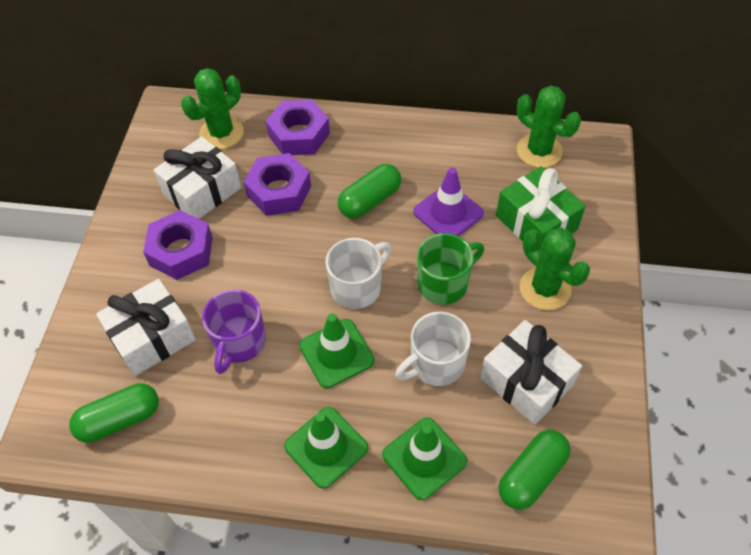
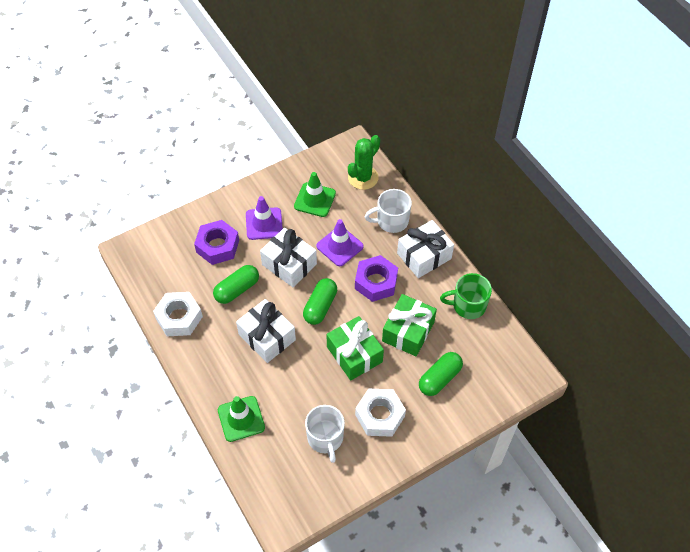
green cactus: [181,68,244,149] [517,86,581,168] [520,227,590,310] = 3 -> [348,135,380,190] = 1
green gift: [496,166,585,248] = 1 -> [327,316,384,380] [382,294,437,356] = 2
green traffic cone: [284,407,368,489] [299,314,375,388] [382,417,467,500] = 3 -> [218,396,265,442] [294,172,336,217] = 2
purple mug: [202,289,266,374] = 1 -> none = 0
purple nut: [143,210,213,280] [244,153,311,216] [266,99,330,155] = 3 -> [194,220,239,265] [355,255,398,302] = 2
purple traffic cone: [413,168,484,236] = 1 -> [246,196,283,240] [316,219,364,266] = 2
white nut: none = 0 -> [153,292,203,336] [355,389,406,437] = 2

